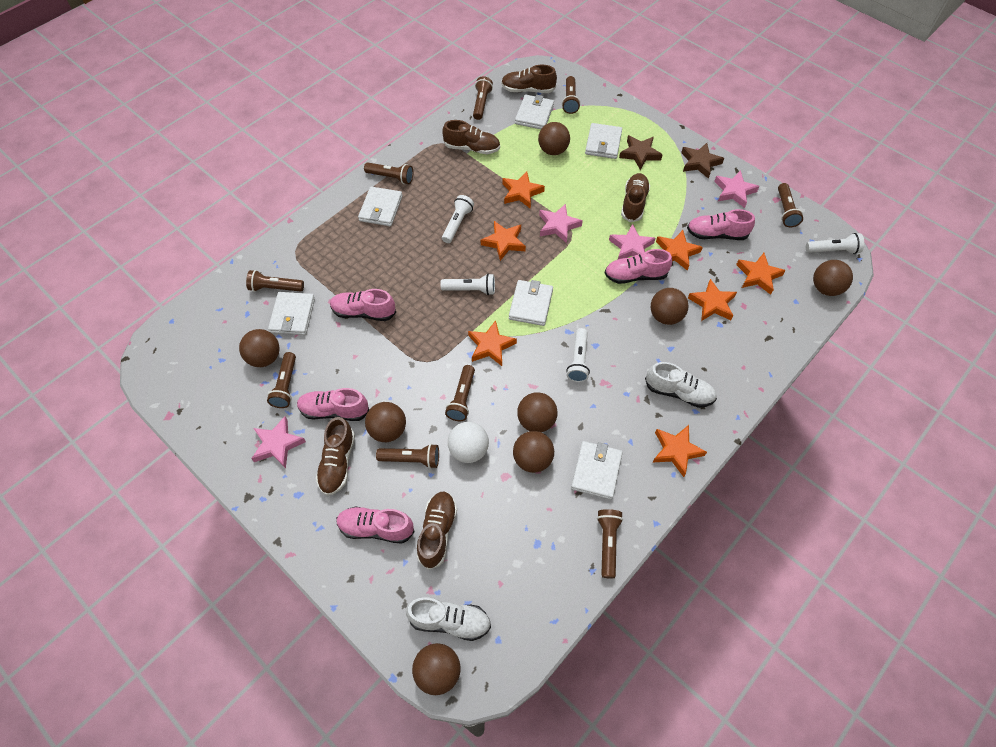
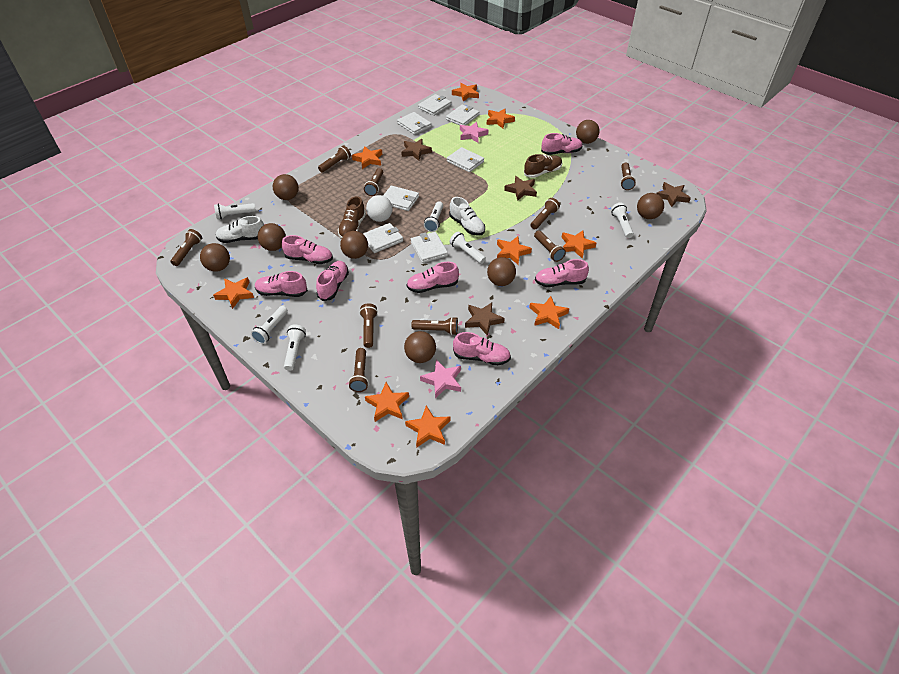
brown shoe: [316,417,355,496] [417,492,457,570] [442,120,500,154] [501,65,557,93] [621,173,650,222] = 5 -> [338,196,366,239] [524,154,562,178] = 2
brown star: [619,135,663,170] [681,143,724,179] = 2 -> [401,139,432,161] [465,302,505,336] [504,176,537,201] [656,182,691,207] = 4
orange star: [468,320,517,366] [481,221,526,261] [502,171,545,209] [653,425,707,477] [656,230,703,271] [688,279,737,321] [736,253,786,295] = 7 -> [213,277,254,309] [352,146,382,169] [365,382,409,422] [405,406,450,448] [452,83,479,102] [487,109,515,129] [497,236,532,265] [529,296,569,329] [561,230,596,259] = 9
pink shoe: [297,388,369,421] [330,289,396,321] [336,506,415,544] [604,249,672,284] [687,209,755,240] = 5 -> [255,271,308,297] [282,235,333,264] [316,261,349,301] [407,262,459,293] [453,332,511,366] [535,259,589,287] [541,133,583,155] = 7
pink star: [251,417,306,468] [539,204,583,243] [609,224,656,259] [714,170,760,208] = 4 -> [420,359,461,398] [460,122,488,143] = 2
white flashlight: [440,274,495,295] [442,195,474,243] [566,328,590,382] [806,233,864,254] = 4 -> [214,203,256,219] [251,306,288,344] [284,324,306,371] [424,201,443,232] [449,232,486,264] [611,203,634,238] = 6
white wallet: [268,292,315,335] [358,187,403,226] [509,280,553,326] [515,95,554,129] [571,441,623,500] [585,123,622,159] = 6 -> [363,223,403,253] [383,186,419,211] [397,112,431,135] [411,232,448,263] [418,94,451,116] [446,105,479,125] [447,147,484,172] = 7

